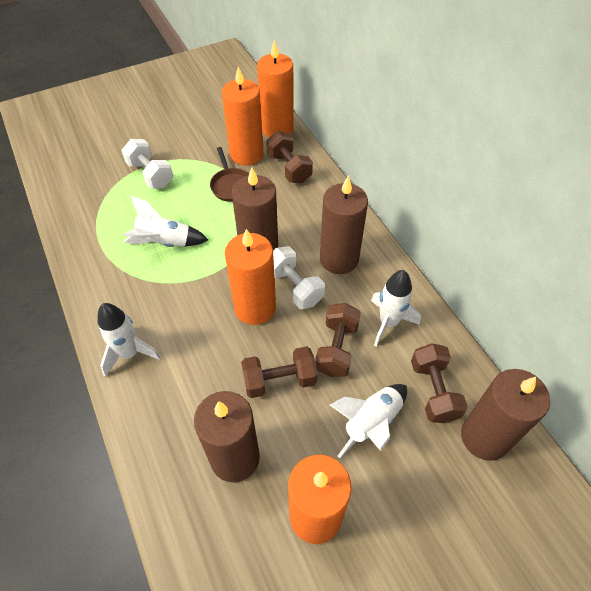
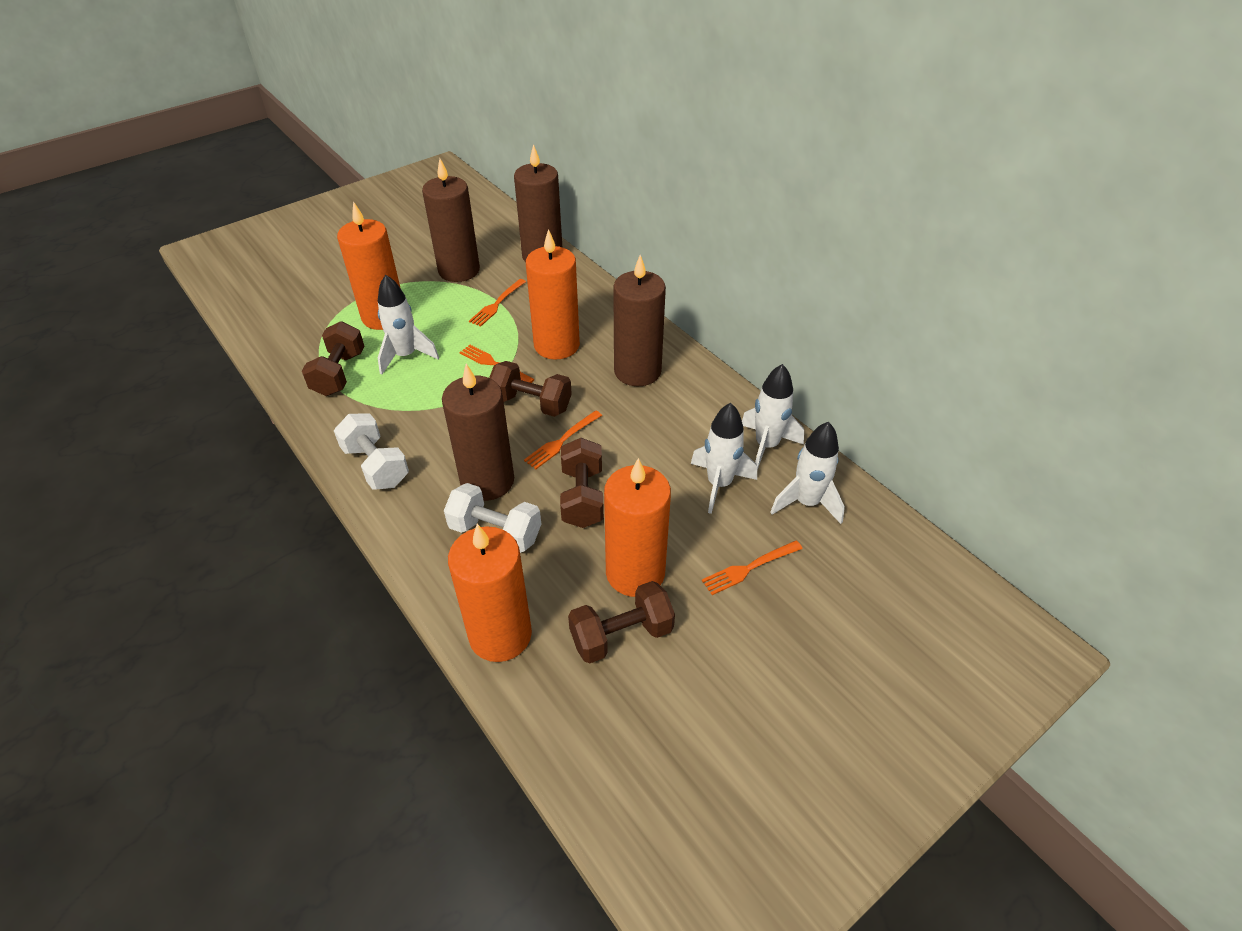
brown pan: [210,147,249,202] = 1 -> none = 0
orange fork: none = 0 -> [459,345,535,383] [469,279,526,327] [524,410,602,469] [702,540,803,595] = 4

